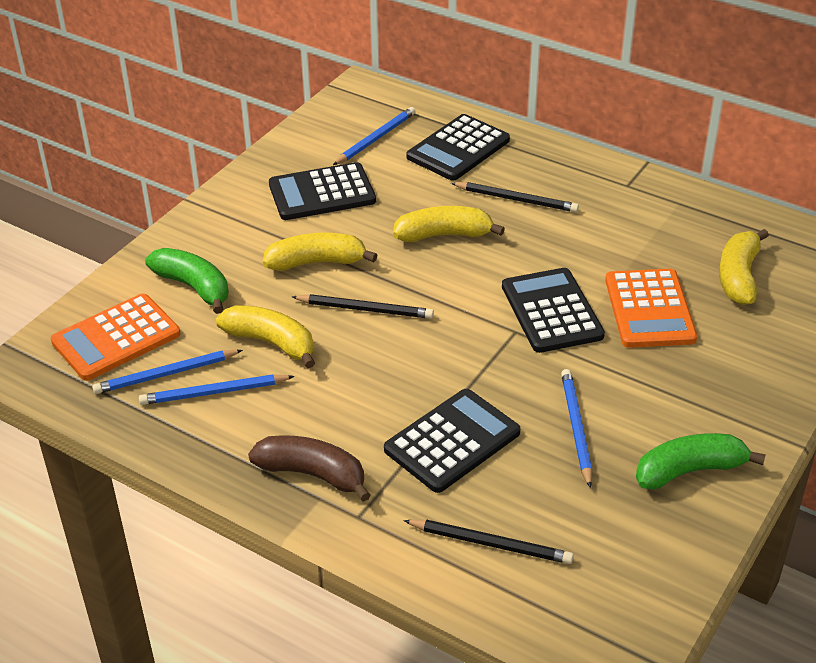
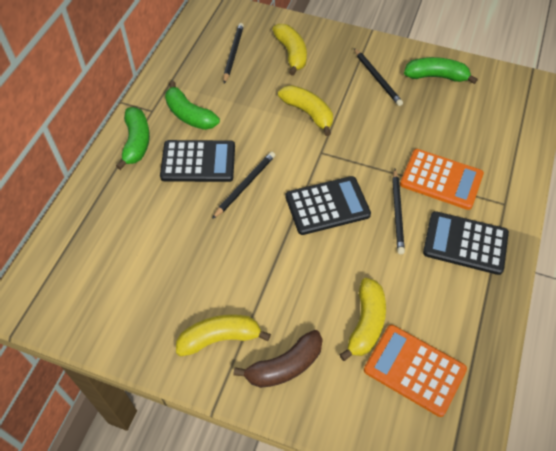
black calculator: [269,162,376,220] [384,389,520,493] [407,114,510,181] [502,268,605,353] = 4 -> [160,140,235,182] [285,176,371,235] [423,211,509,275] = 3
black pencil: [292,294,434,319] [403,520,574,564] [451,182,579,212] = 3 -> [212,152,275,219] [224,23,244,84] [354,48,403,106] [392,169,405,254] = 4
blue pencil: [92,350,243,394] [139,374,295,405] [333,107,416,165] [561,369,592,488] = 4 -> none = 0
green banana: [145,248,229,314] [636,433,766,490] = 2 -> [116,107,150,170] [165,81,220,130] [404,57,478,84] = 3

